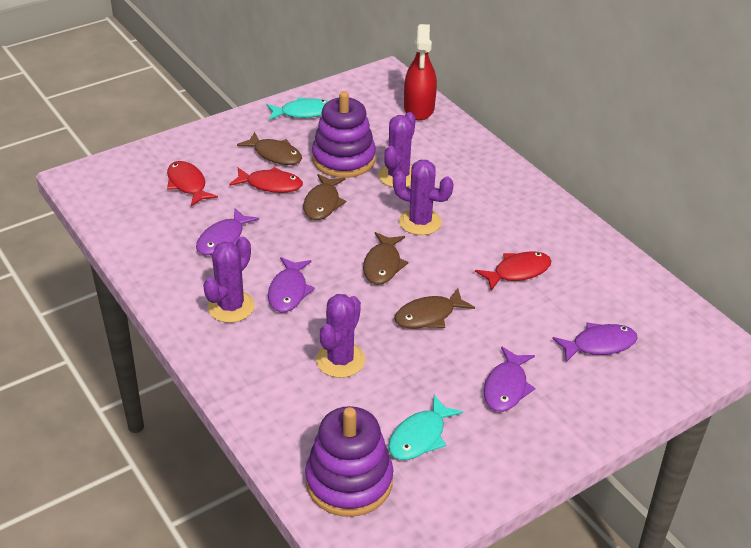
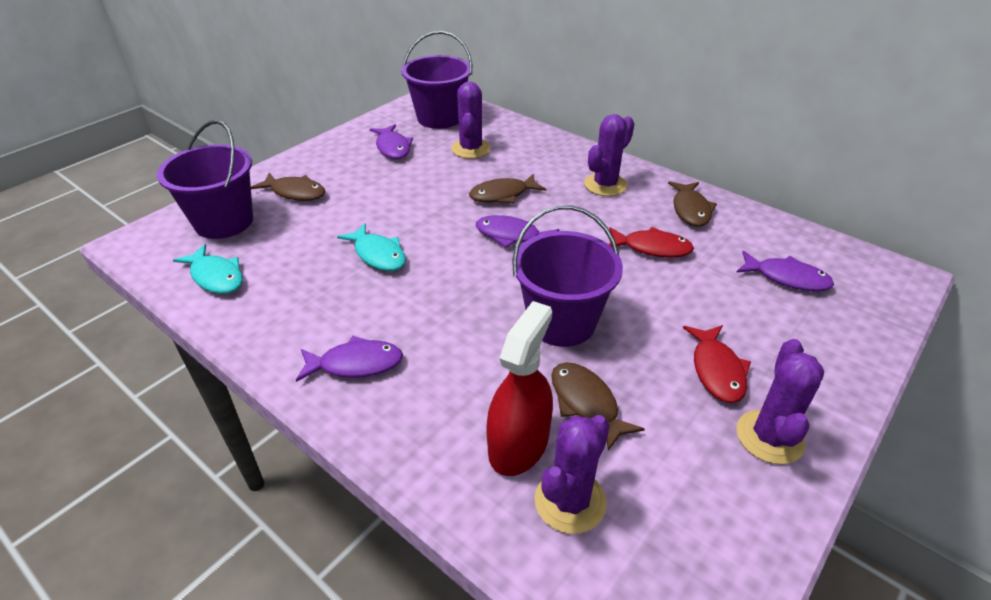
purple bucket: none = 0 -> [157,120,253,239] [401,31,472,129] [512,205,623,347] = 3
purple stacking toy: [305,406,393,517] [312,91,376,178] = 2 -> none = 0
red fish: [167,161,218,206] [229,167,303,193] [475,251,551,291] = 3 -> [608,227,694,258] [683,325,751,403] = 2

